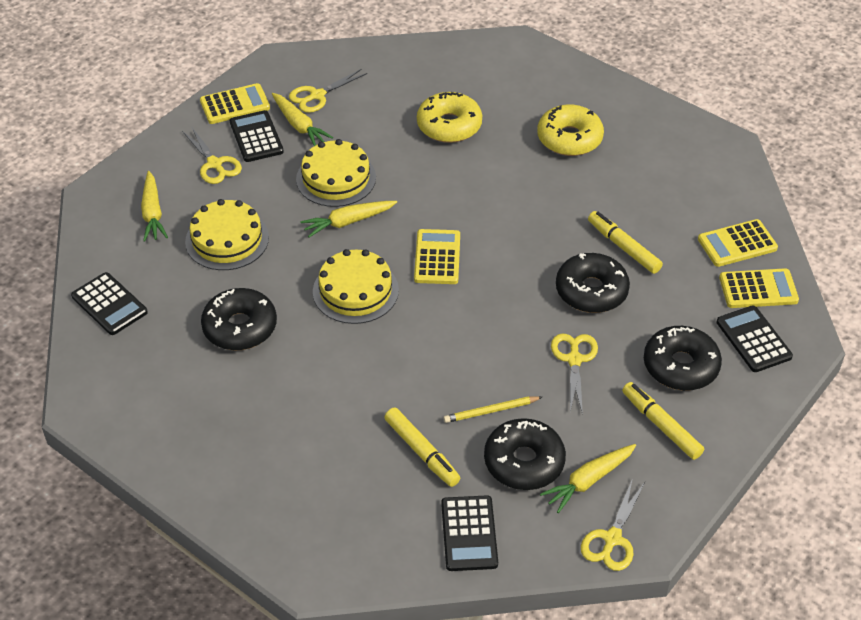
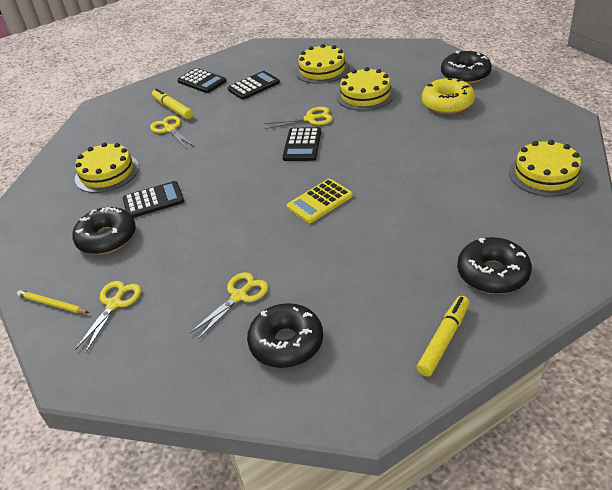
yellow cake: [185,199,269,270] [296,139,376,207] [313,249,399,324] = 3 -> [75,142,139,193] [295,44,350,84] [336,67,395,111] [509,140,585,197] = 4
yellow calculator: [200,83,270,124] [414,229,460,284] [698,219,778,267] [719,268,799,308] = 4 -> [287,179,353,223] = 1
yellow carrot: [141,171,168,242] [272,93,333,146] [300,201,397,238] [540,444,636,513] = 4 -> none = 0
yellow donut: [417,92,482,143] [537,104,604,156] = 2 -> [422,78,475,114] = 1
yellow marker: [384,408,460,487] [588,211,663,274] [622,382,704,460] = 3 -> [152,88,193,119] [417,296,470,376] = 2

